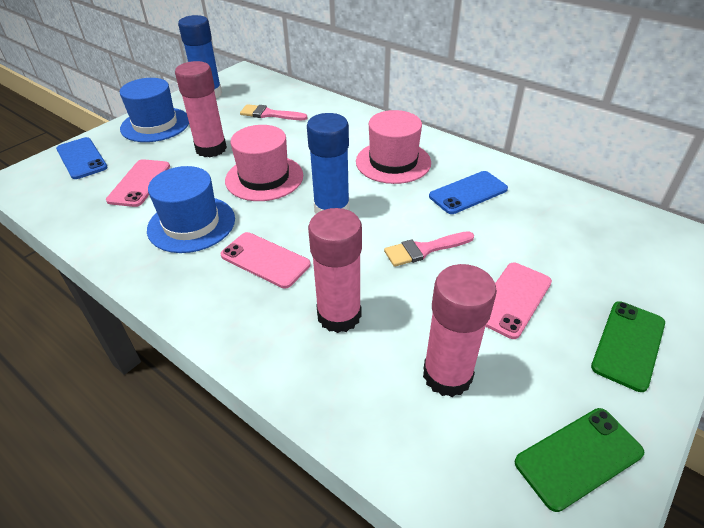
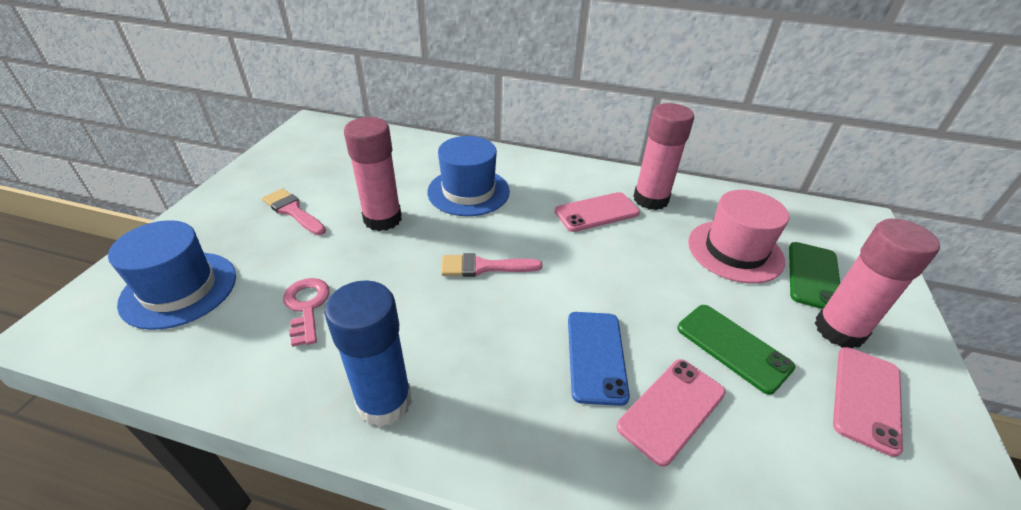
blue glue stick: [178,15,222,98] [307,113,350,214] = 2 -> [325,280,412,427] = 1
blue phone: [56,137,108,179] [429,171,508,214] = 2 -> [568,312,630,406] = 1
pink hat: [225,125,303,201] [356,110,431,184] = 2 -> [688,190,789,284] = 1
pink key: none = 0 -> [283,278,330,347] = 1

